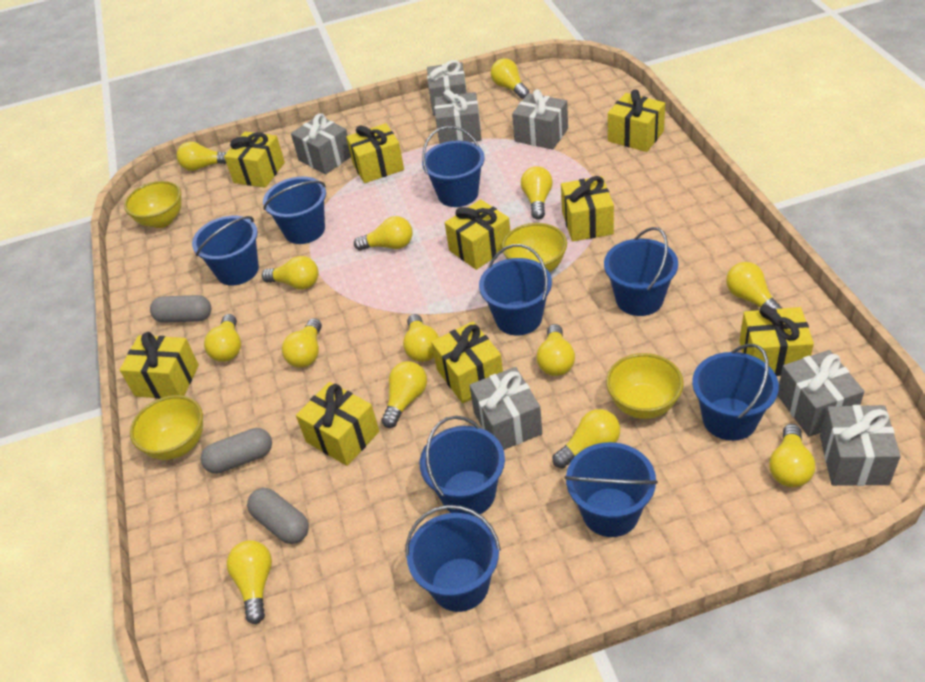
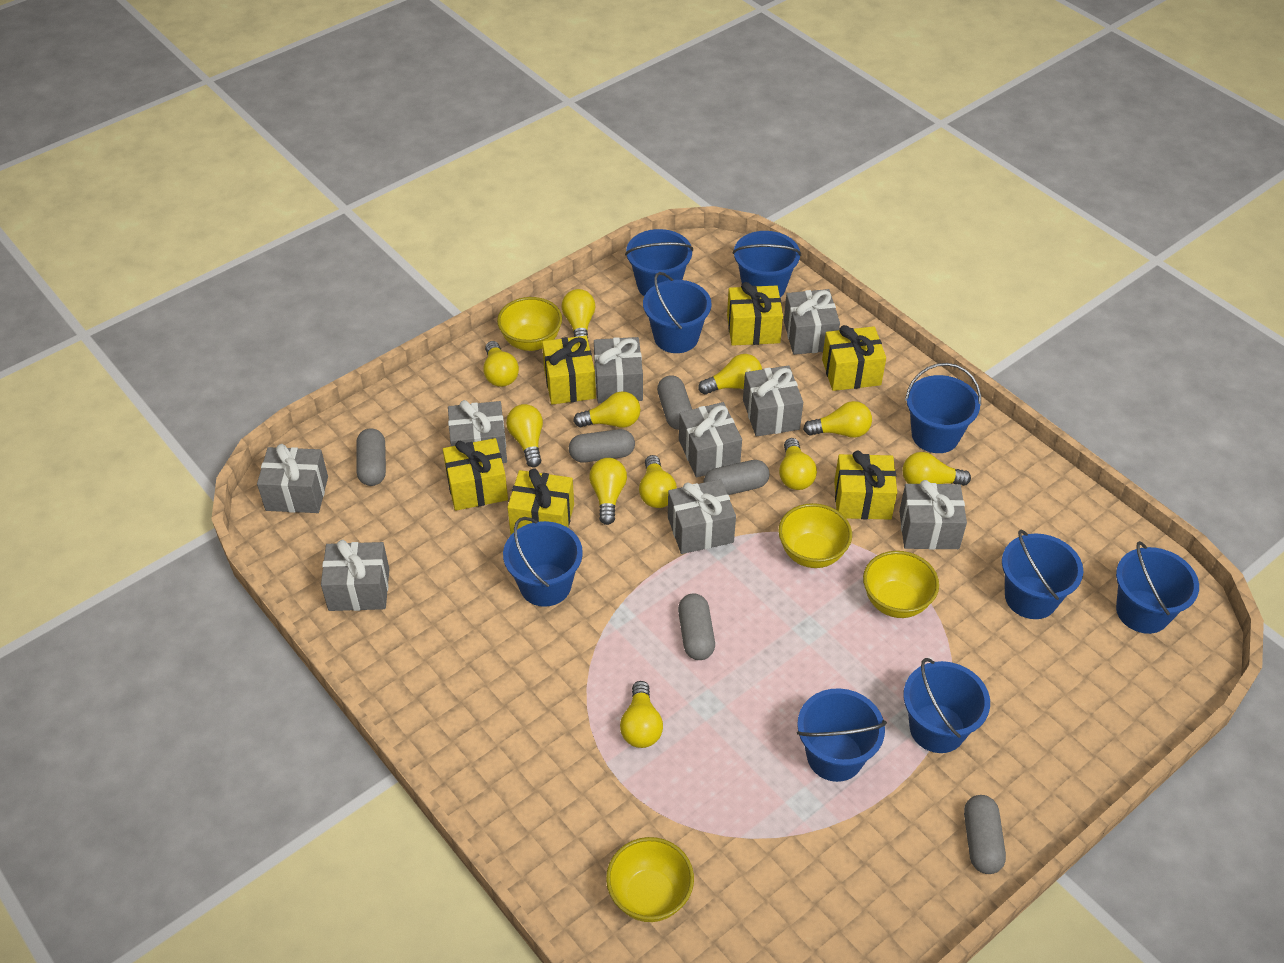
grey capsule: [150,295,211,323] [201,428,272,474] [247,488,309,544] = 3 -> [356,428,386,486] [569,429,635,463] [657,375,692,430] [678,594,715,660] [703,460,770,495] [964,795,1006,874] = 6
grey gift: [291,113,351,175] [427,60,467,116] [434,90,482,144] [469,367,542,450] [512,89,568,150] [777,350,865,437] [820,405,901,486] = 7 -> [257,444,328,513] [321,540,389,611] [448,400,507,463] [594,337,643,403] [668,479,736,554] [679,402,742,477] [743,365,803,437] [784,289,840,355] [899,480,967,550] = 9
yellow gift: [120,332,199,399] [224,132,285,188] [296,382,379,466] [346,123,404,183] [431,321,503,403] [445,199,510,270] [561,176,614,242] [608,89,665,152] [739,305,814,376] = 9 -> [443,438,508,511] [507,468,574,534] [542,336,596,405] [727,282,783,346] [822,325,886,391] [834,451,897,520] = 6
yellow light bulb: [177,142,227,171] [204,314,241,362] [227,540,272,624] [262,256,318,290] [282,318,322,368] [354,216,412,251] [381,361,427,428] [403,314,439,362] [491,58,529,99] [521,166,553,220] [536,324,575,376] [552,409,620,468] [726,262,782,309] [769,424,815,487] = 14 -> [483,341,519,387] [506,404,543,468] [562,289,596,342] [573,391,641,428] [589,458,627,525] [620,681,663,748] [639,455,677,508] [698,354,762,395] [779,438,817,490] [803,401,872,438] [903,452,971,486] = 11

